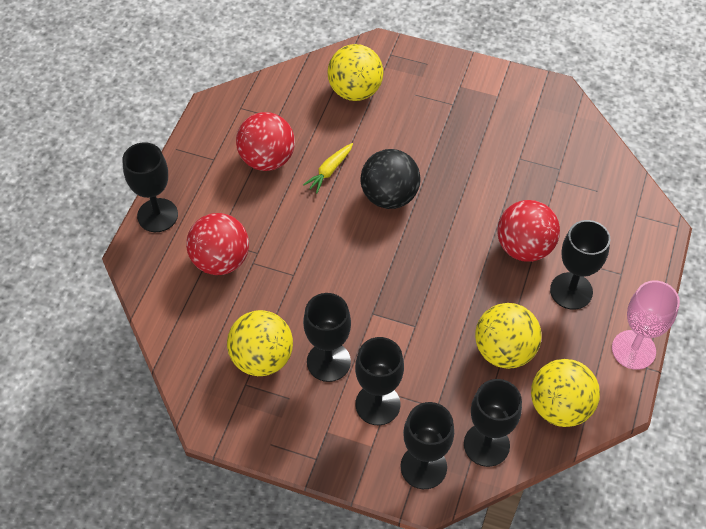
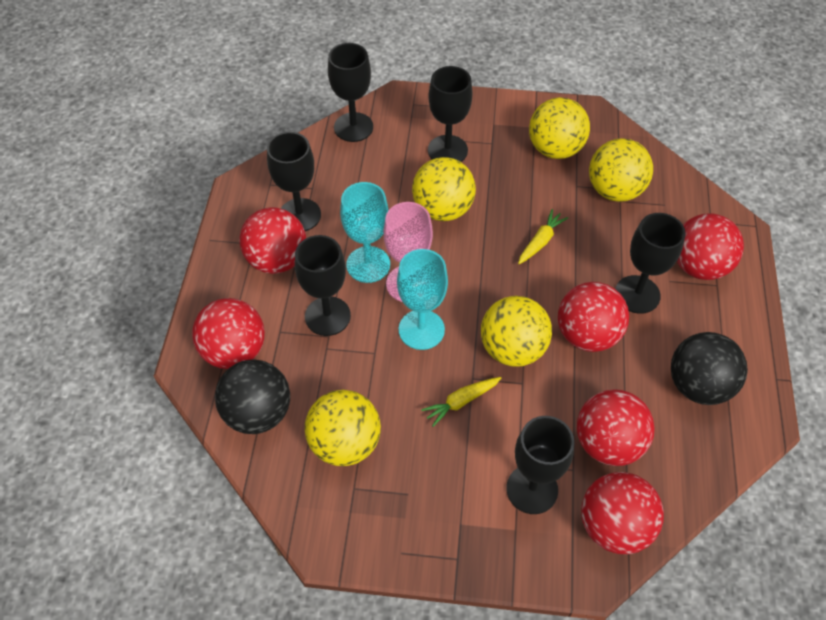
black ball: [361,149,420,209] = 1 -> [215,359,290,434] [671,332,748,405] = 2
red ball: [186,213,249,275] [236,112,295,171] [497,200,560,262] = 3 -> [192,298,265,369] [239,207,306,274] [558,282,629,352] [577,389,655,466] [581,472,664,554] [677,214,744,280] = 6
turquoise goblet: none = 0 -> [340,182,390,283] [397,249,448,350] = 2
yellow ball: [227,310,293,376] [327,44,384,101] [475,303,541,369] [531,359,600,427] = 4 -> [305,390,381,466] [412,157,476,221] [481,296,552,367] [529,97,590,159] [589,138,653,202] = 5
yellow carrot: [303,143,353,193] = 1 -> [421,377,501,427] [518,209,568,264] = 2

